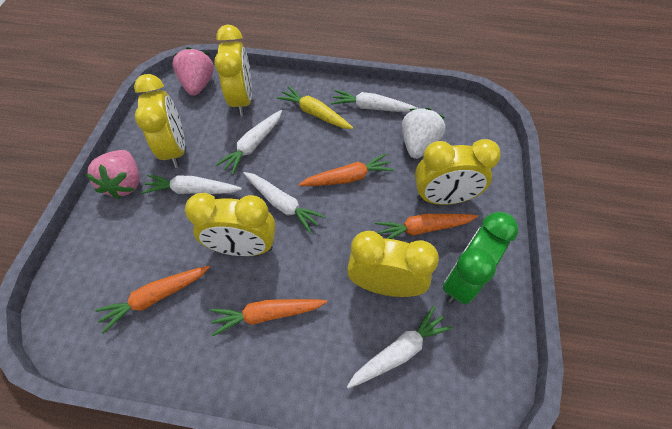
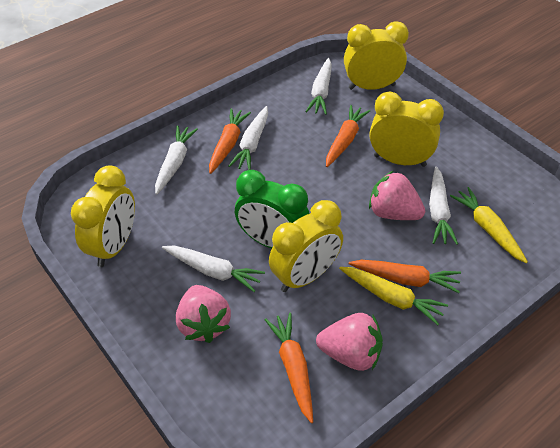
pink strawberry: [85,150,140,199] [172,47,214,96] = 2 -> [176,285,231,343] [316,313,383,371] [369,171,425,220] = 3
white strawberry: [402,108,445,159] = 1 -> none = 0
yellow carrot: [276,86,353,129] = 1 -> [339,267,448,325] [450,187,528,264] = 2
yellow clock: [134,74,185,168] [185,193,276,256] [214,25,252,116] [347,231,439,297] [415,139,501,205] = 5 -> [71,165,135,267] [269,200,343,292] [344,21,409,90] [370,92,444,167] = 4

